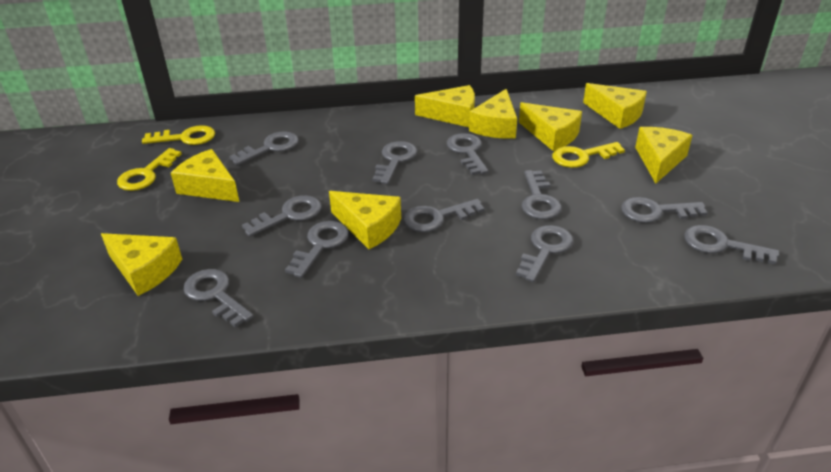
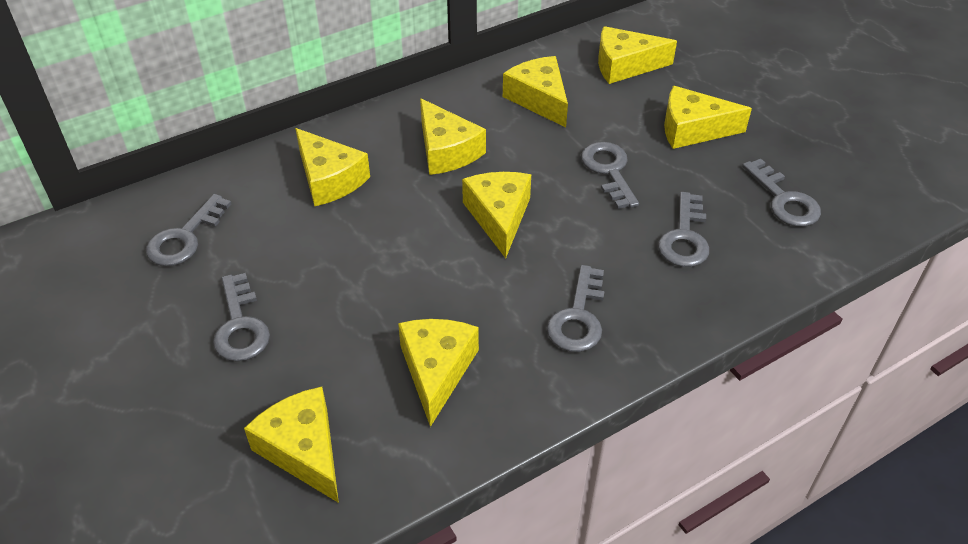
grey key: [183,269,254,327] [229,131,299,165] [242,195,322,237] [285,221,349,278] [372,141,417,184] [403,199,485,232] [447,133,488,175] [516,225,574,282] [522,170,562,219] [621,197,708,223] [684,225,779,264] = 11 -> [146,194,231,266] [213,273,270,362] [547,265,605,352] [581,142,639,209] [658,192,709,267] [742,159,821,227] = 6
yellow key: [117,148,182,191] [142,125,215,145] [552,142,625,168] = 3 -> none = 0

